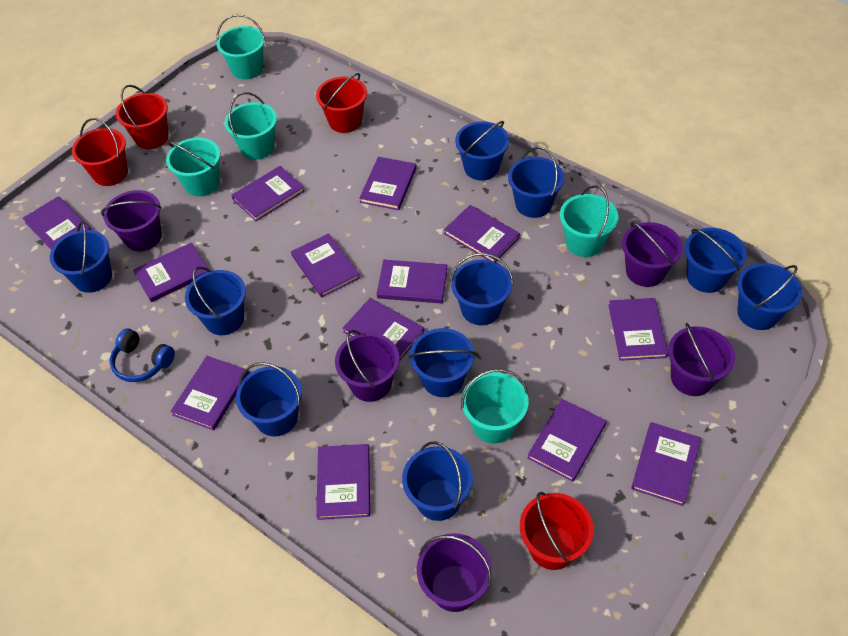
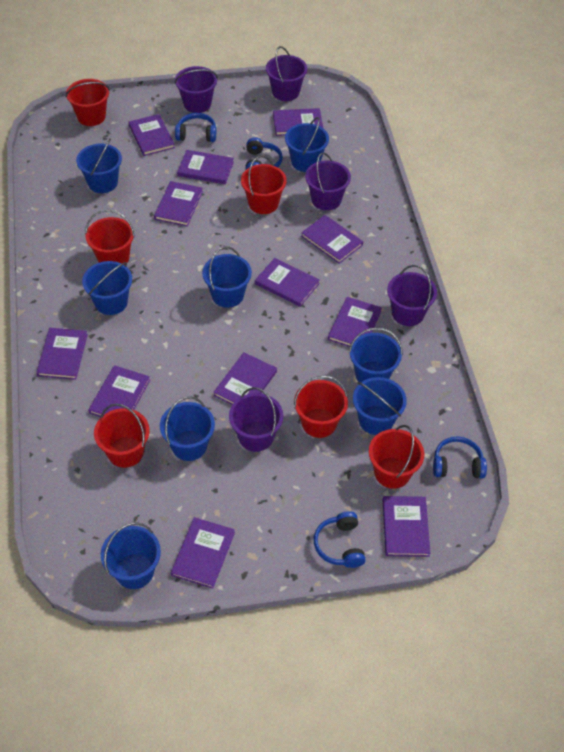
blue bucket: [50,221,112,293] [185,267,246,335] [236,362,302,436] [402,441,473,521] [409,328,476,397] [450,253,513,325] [455,121,509,181] [508,147,564,218] [685,228,747,293] [737,263,802,330] = 10 -> [76,138,122,193] [82,261,132,315] [101,522,161,589] [160,396,215,461] [202,247,252,308] [285,117,329,172] [349,327,403,382] [353,377,407,435] = 8
blue headphones: [110,329,175,382] = 1 -> [175,113,216,142] [245,137,283,170] [314,511,366,568] [433,436,487,479] = 4
purple book: [23,196,91,250] [133,242,208,302] [170,356,249,431] [231,166,305,221] [291,233,360,298] [316,444,370,520] [343,298,424,362] [359,157,417,210] [377,260,447,303] [444,205,520,262] [527,399,607,482] [608,298,668,361] [631,422,701,506] = 13 -> [36,328,88,380] [88,365,150,417] [128,114,175,156] [154,181,203,227] [171,517,235,589] [177,150,234,184] [213,352,277,405] [255,258,320,307] [273,108,323,136] [301,215,363,264] [328,297,382,347] [383,496,430,557] = 12
red bucket: [72,118,128,186] [116,85,169,149] [316,73,367,133] [520,492,594,570] = 4 -> [66,79,110,126] [85,210,135,265] [94,404,150,468] [241,156,287,214] [294,376,348,438] [369,425,425,489] = 6
turquoise bucket: [166,138,220,197] [216,14,266,80] [225,92,277,160] [461,369,529,444] [560,185,618,257] = 5 -> none = 0

